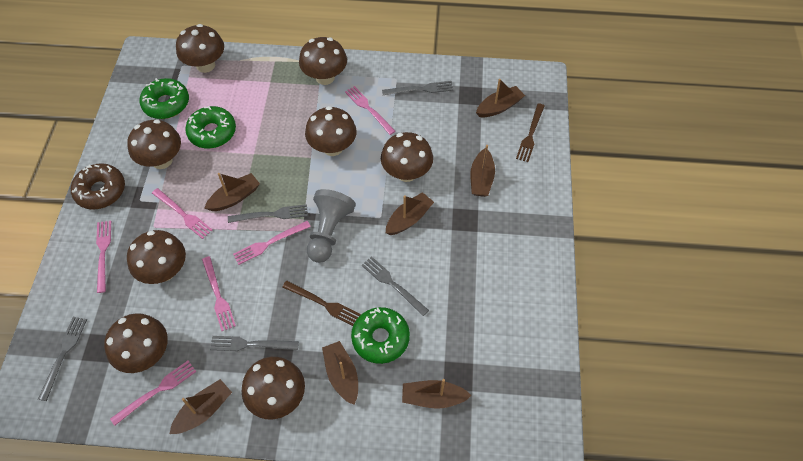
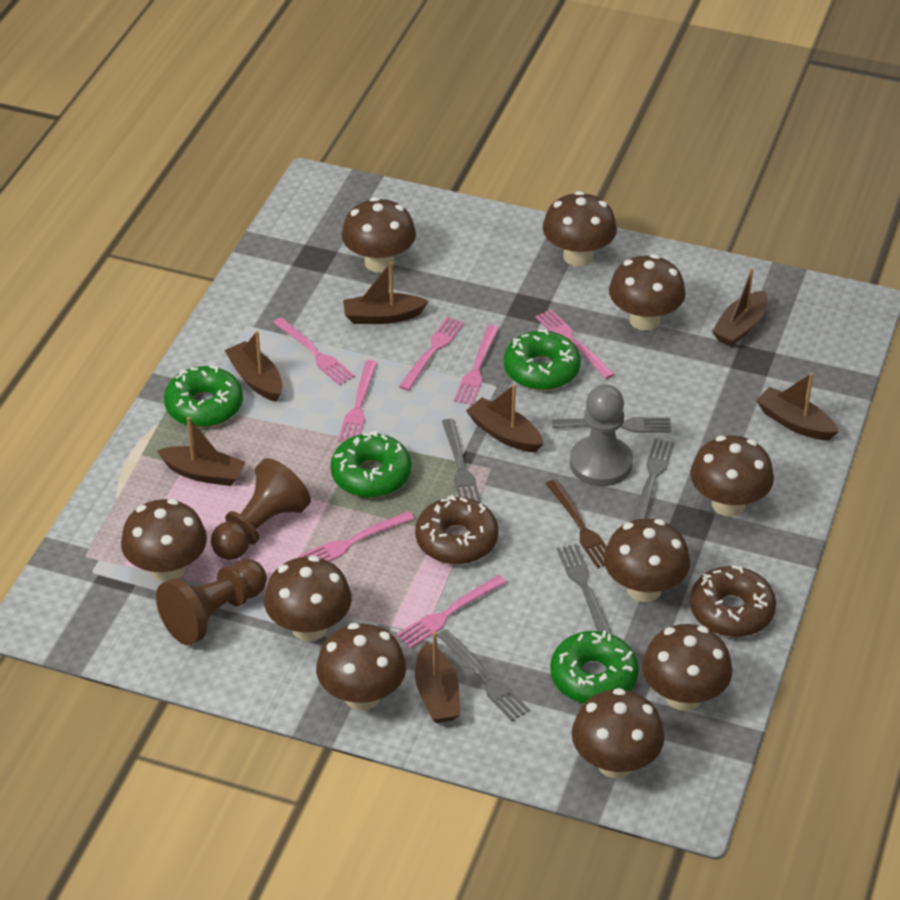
brown donut: [71,163,125,210] = 1 -> [415,495,498,564] [690,565,776,637] = 2
brown fork: [282,281,361,326] [516,103,544,162] = 2 -> [546,479,607,568] = 1
brown mushroom: [104,313,168,373] [127,120,181,169] [127,230,186,284] [176,24,224,73] [242,357,305,419] [299,37,347,85] [305,106,357,156] [381,132,433,182] = 8 -> [121,499,207,582] [264,556,352,642] [316,623,406,711] [341,197,416,273] [543,191,617,267] [572,688,665,778] [604,518,690,602] [609,254,686,331] [642,624,733,711] [690,435,774,516] = 10
brown pawn: none = 0 -> [156,559,267,645] [211,458,311,560] = 2
green donut: [139,78,189,119] [185,106,236,148] [351,307,410,364] = 3 -> [164,365,243,427] [330,431,411,498] [504,329,581,390] [550,631,639,704] = 4
pink fork: [96,221,111,293] [110,361,196,426] [152,188,212,239] [202,256,236,331] [233,221,311,265] [345,86,395,135] = 6 -> [273,317,355,385] [298,511,415,561] [338,360,377,442] [396,575,507,648] [399,317,464,391] [454,325,499,405] [535,309,615,379] = 7

